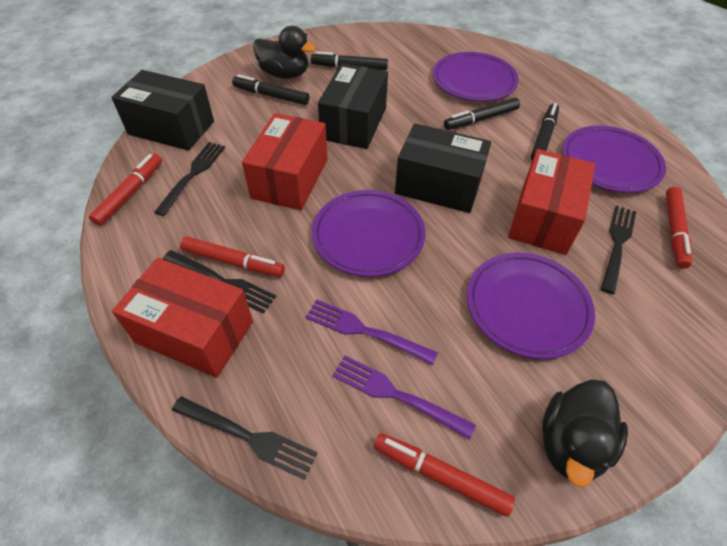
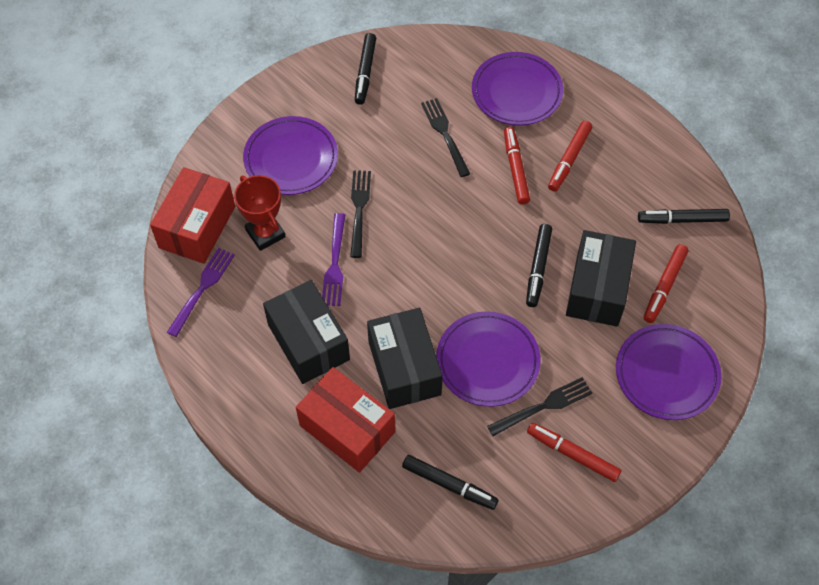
black duck: [253,26,316,79] [542,380,628,487] = 2 -> none = 0
black fork: [154,142,225,216] [163,250,277,314] [172,396,318,480] [601,206,636,294] = 4 -> [350,170,371,258] [421,98,470,177] [487,377,592,436] = 3
red box: [112,258,253,378] [242,113,328,210] [508,149,595,255] = 3 -> [150,167,235,264] [296,367,395,473] = 2
red trophy: none = 0 -> [234,175,285,251] = 1

